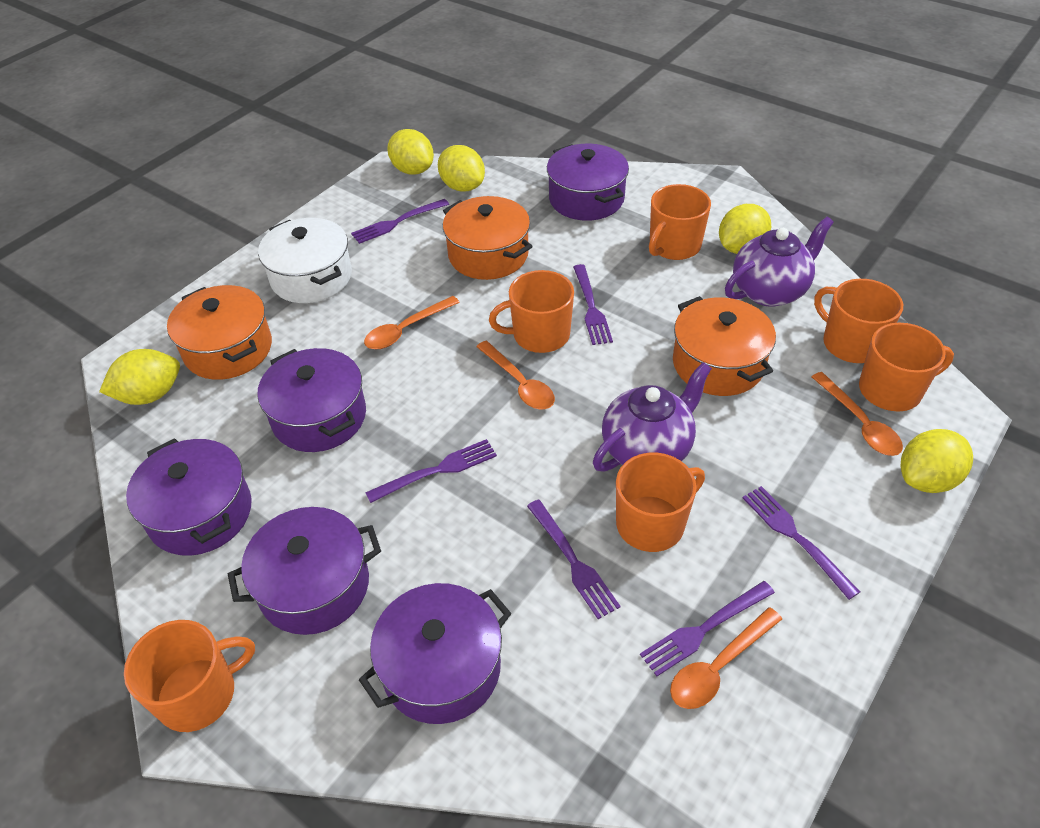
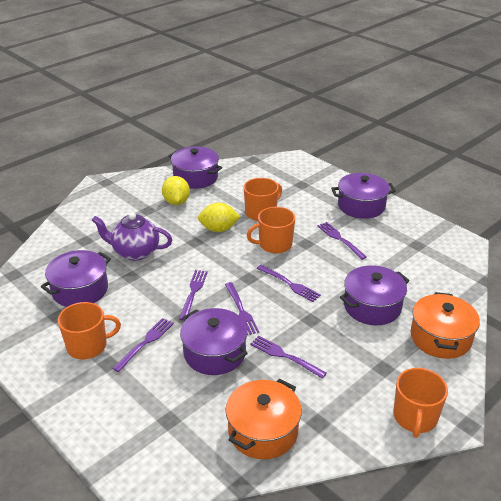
orange mug: [124,620,255,732] [489,270,574,353] [616,453,705,552] [649,184,711,260] [814,279,903,363] [859,323,954,411] = 6 -> [58,302,121,359] [244,178,282,221] [247,207,295,254] [393,368,448,438] = 4
orange pot: [167,285,272,380] [443,196,533,280] [673,296,776,396] = 3 -> [226,379,302,459] [411,292,480,359] = 2
orange spoon: [364,296,460,349] [476,341,555,409] [670,607,782,709] [811,372,903,456] = 4 -> none = 0
purple teapot: [593,362,712,472] [725,216,834,307] = 2 -> [92,212,172,261] = 1
white pot: [258,218,352,303] = 1 -> none = 0
yellow lemon: [99,349,180,405] [387,129,434,175] [438,145,485,192] [719,204,771,254] [901,429,973,493] = 5 -> [162,176,190,205] [198,203,240,232] = 2

